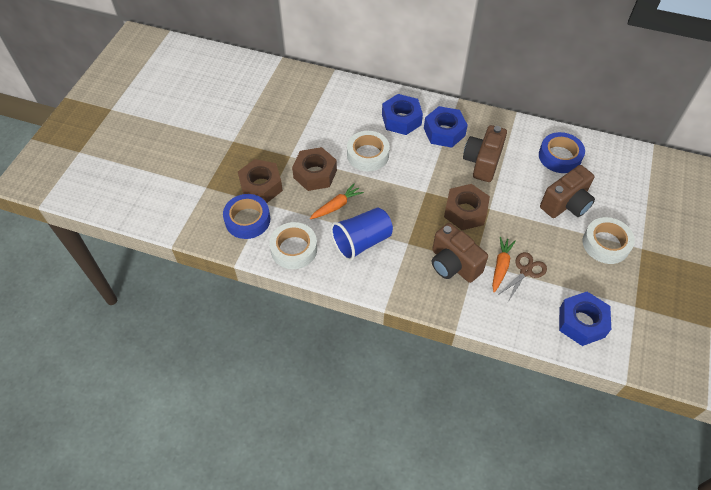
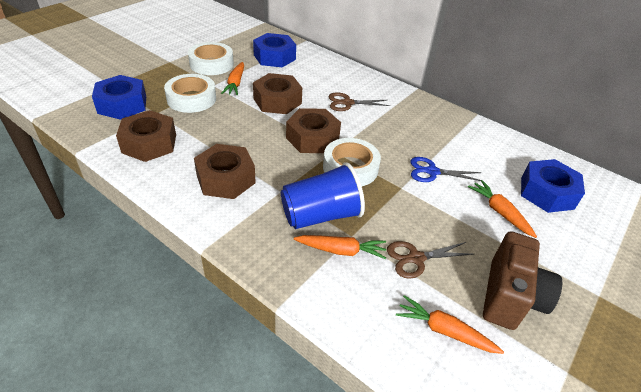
blue scissors: none = 0 -> [410,157,481,182] = 1
blue tape: [223,194,270,239] [539,132,585,173] = 2 -> none = 0
brown camera: [432,223,488,283] [463,125,507,182] [540,165,595,218] = 3 -> [483,231,562,330] = 1
brown nut: [238,159,283,203] [292,147,337,191] [444,184,490,230] = 3 -> [116,110,176,162] [194,144,256,199] [253,73,302,114] [286,108,341,153] = 4
brown scissors: [497,252,547,302] = 1 -> [329,92,390,111] [387,241,474,279] = 2
orange carrot: [310,183,364,219] [492,237,516,292] = 2 -> [221,62,244,95] [294,235,386,259] [396,295,504,354] [468,180,537,238] = 4

